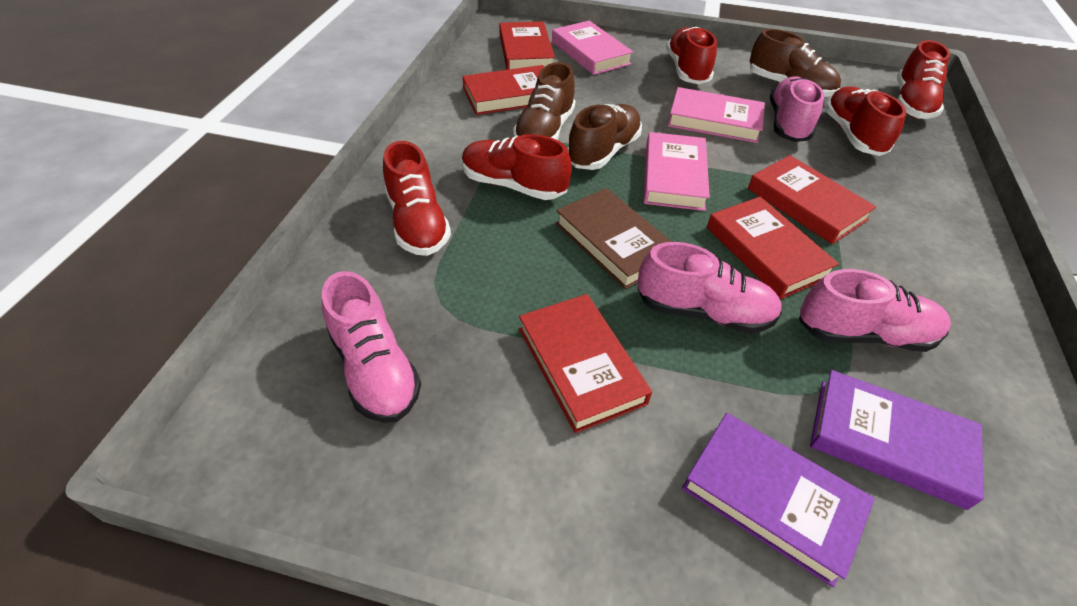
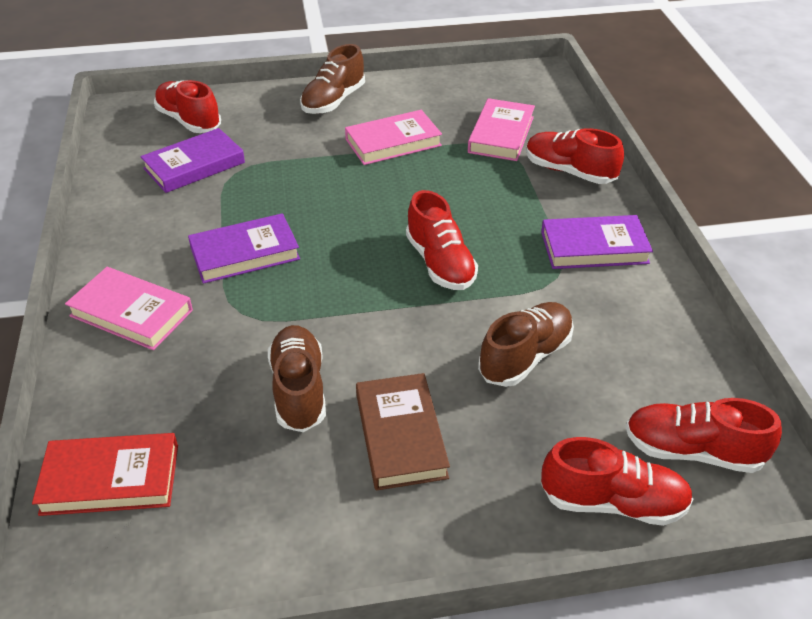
pink shoe: [322,271,421,423] [637,242,782,333] [770,76,824,142] [799,269,951,352] = 4 -> none = 0
purple book: [682,413,875,587] [810,370,984,510] = 2 -> [140,128,245,193] [188,213,300,284] [541,215,653,269] = 3
red book: [463,65,544,115] [499,21,555,70] [519,294,652,433] [707,197,839,299] [748,155,876,244] = 5 -> [32,433,178,516] = 1

